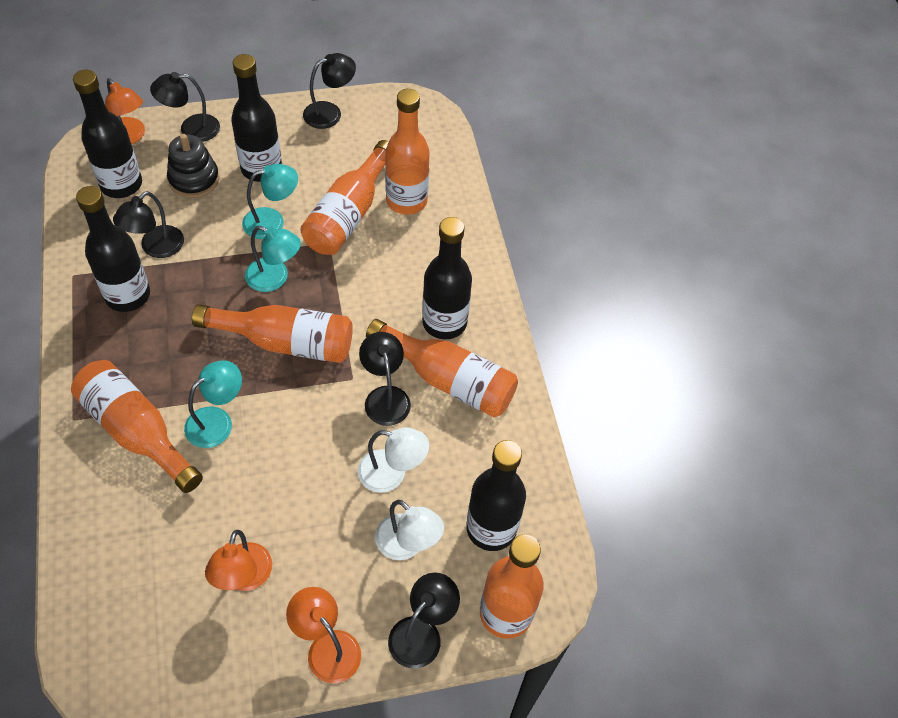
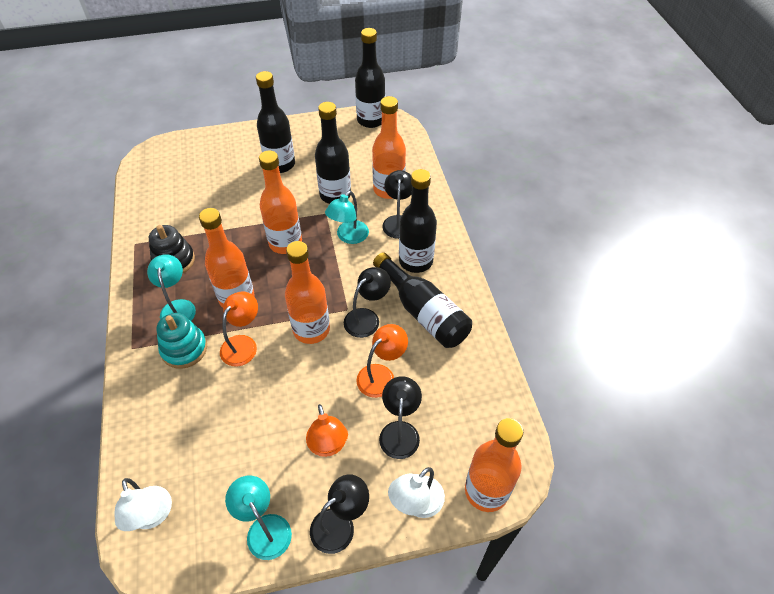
black lamp: [113,191,184,258] [150,72,220,142] [303,53,356,129] [359,332,411,426] [388,573,460,669] = 5 -> [310,474,369,554] [344,267,391,338] [379,376,422,459] [382,170,412,239] = 4
orange bottle: [71,360,203,493] [192,304,353,363] [300,140,389,255] [366,319,518,417] [385,89,430,215] [480,534,543,639] = 6 -> [199,208,255,308] [259,150,302,254] [285,241,330,344] [372,96,406,199] [465,418,523,512] = 5
turquoise stacking toy: none = 0 -> [156,313,207,369] = 1

